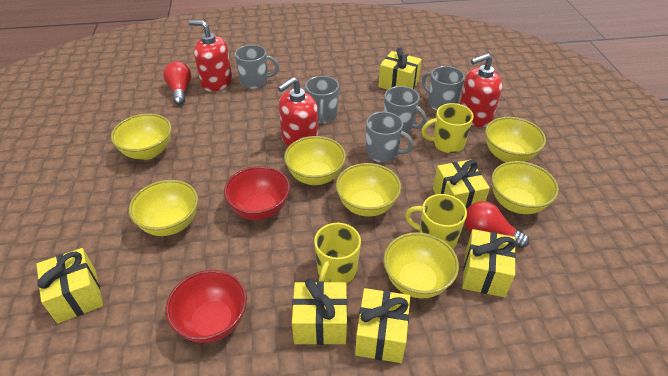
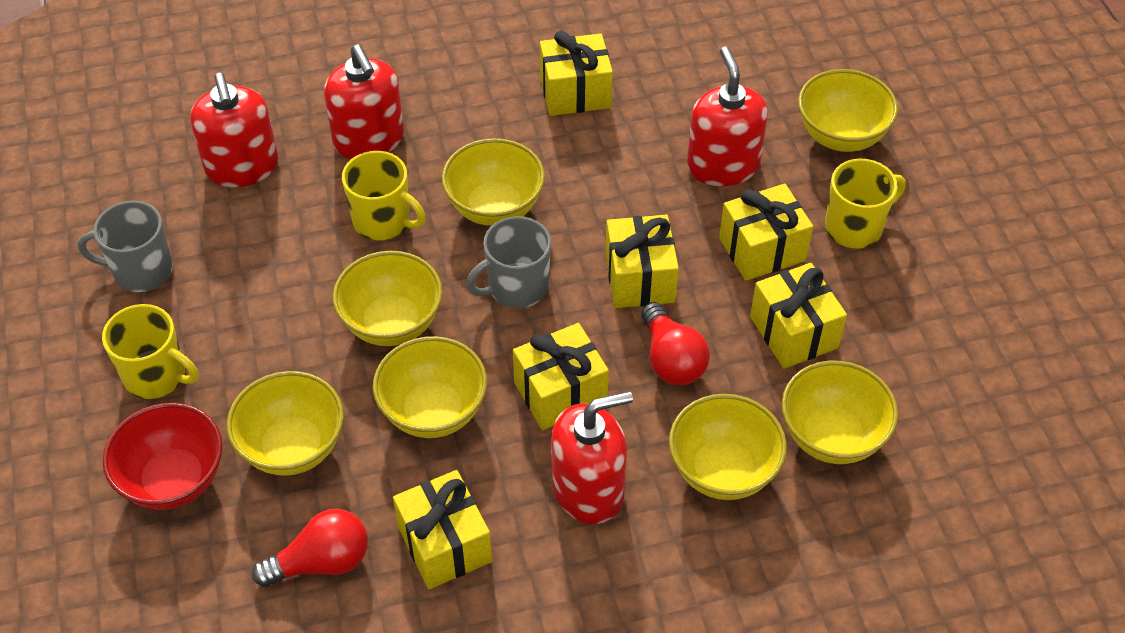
grey mug: [235,45,279,89] [305,76,339,123] [366,112,414,162] [384,86,427,133] [422,66,465,111] = 5 -> [78,201,173,292] [466,216,551,308] = 2
red bowl: [166,270,247,343] [224,166,290,220] = 2 -> [103,403,222,510] = 1
red soap dispenser: [189,20,232,92] [278,77,318,147] [460,53,502,127] = 3 -> [190,73,278,187] [324,44,404,159] [551,391,633,524] [687,47,768,186] = 4

